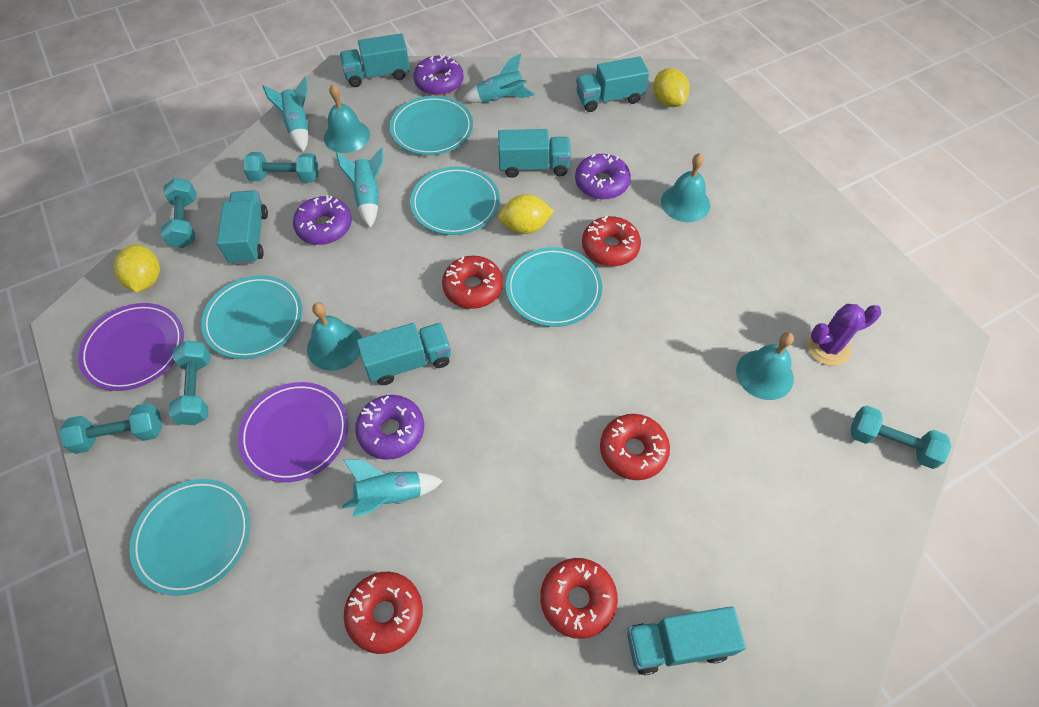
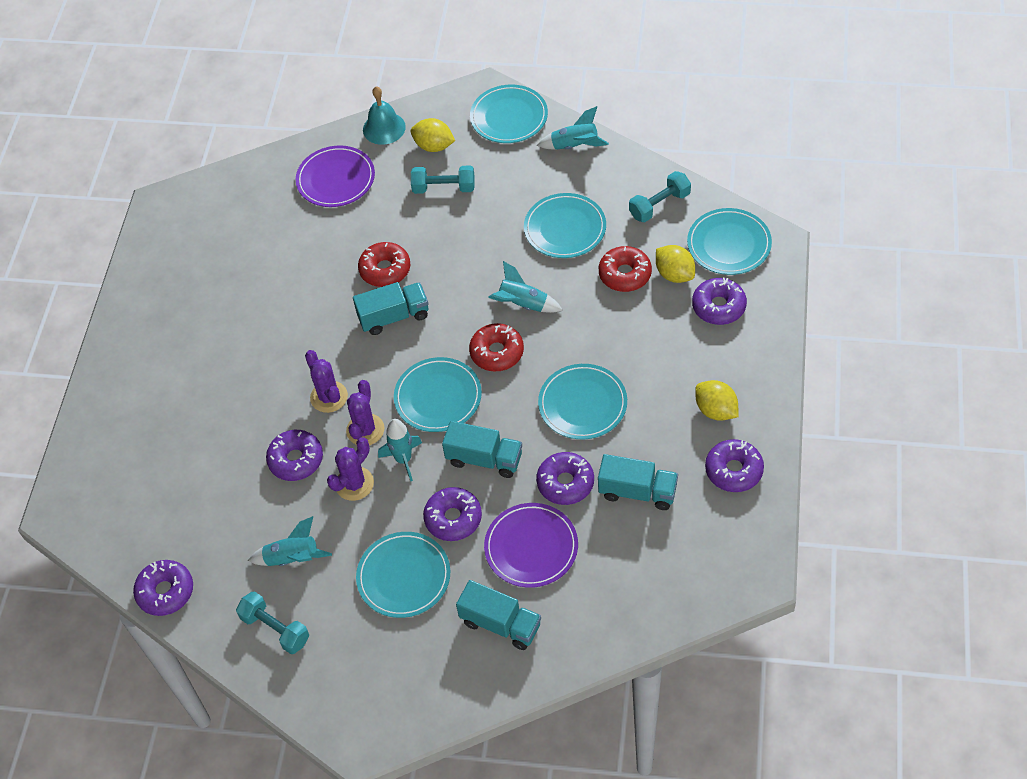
purple cactus: [807,304,881,366] = 1 -> [305,350,348,413] [327,437,374,501] [346,380,385,445] = 3
purple donut: [293,195,352,245] [355,395,424,460] [413,54,464,96] [575,154,631,199] = 4 -> [133,560,193,616] [266,430,323,481] [423,487,482,541] [536,452,594,505] [692,277,747,325] [705,439,764,492] = 6
red donut: [344,572,423,654] [442,256,503,309] [540,558,618,639] [582,216,641,266] [600,414,670,480] = 5 -> [358,242,410,287] [469,323,524,372] [599,246,652,292] = 3
turquoise bell: [307,303,362,371] [324,84,370,153] [661,153,710,222] [736,332,794,400] = 4 -> [363,86,406,145] = 1
turquoise dumbbell: [60,403,162,454] [161,178,196,248] [169,340,211,425] [244,152,318,183] [851,406,952,469] = 5 -> [236,591,309,654] [411,165,475,194] [629,171,691,222] = 3
turquoise plate: [130,479,250,596] [201,275,302,359] [390,96,473,155] [410,166,500,235] [506,247,602,327] = 5 -> [356,532,450,618] [394,357,482,432] [470,85,548,143] [524,193,606,258] [538,364,627,439] [687,208,772,275] = 6
turquoise truck: [217,190,268,265] [340,33,410,87] [357,323,451,385] [498,129,571,178] [576,57,649,112] [627,606,746,675] = 6 -> [353,282,428,335] [442,421,522,478] [456,580,541,650] [598,454,678,510] = 4

